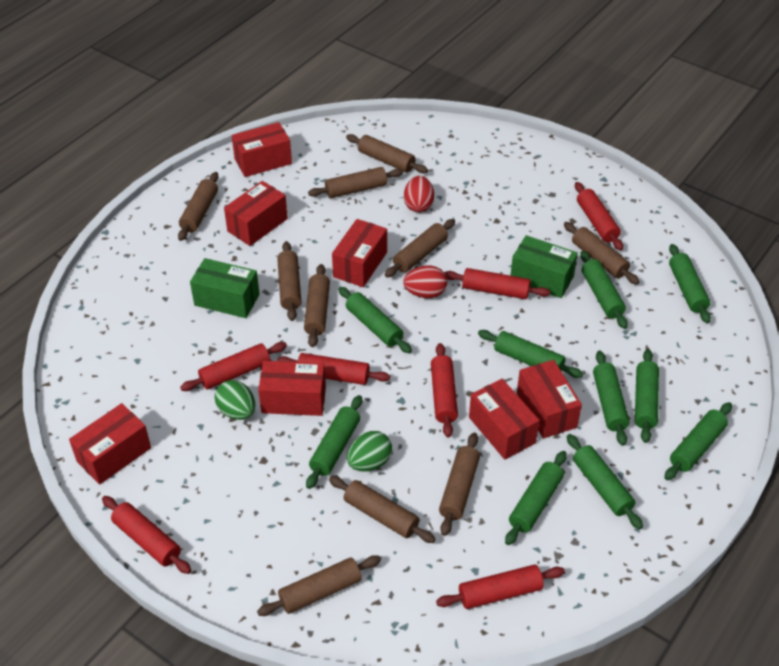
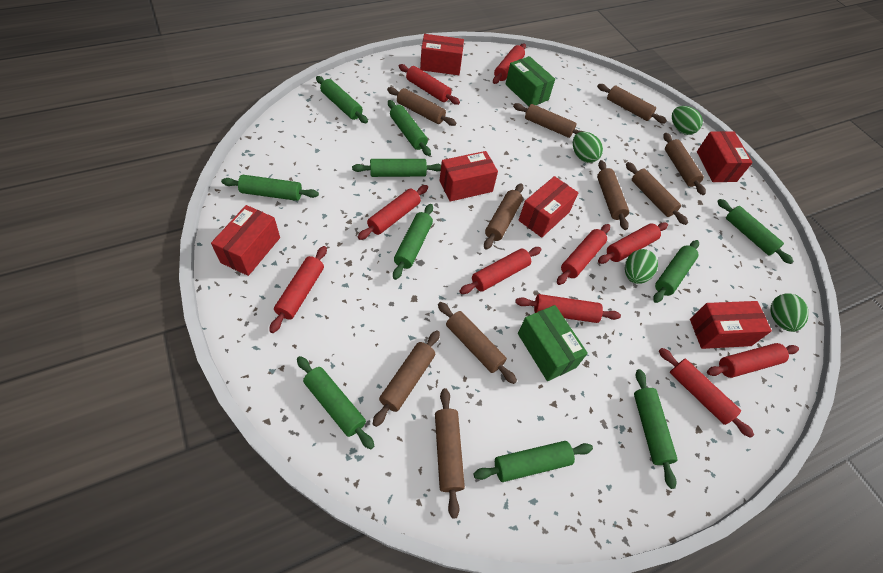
green egg: [215,380,256,420] [347,431,392,472] = 2 -> [573,132,603,163] [625,249,658,284] [672,106,703,135] [770,293,808,332] = 4
red box: [69,403,151,485] [224,181,288,246] [232,122,292,177] [258,361,326,416] [332,219,387,287] [469,379,540,460] [517,360,582,438] = 7 -> [211,205,280,276] [420,34,464,75] [439,151,498,202] [518,176,578,238] [690,301,772,349] [697,131,753,182] = 6
red egg: [403,265,447,298] [404,176,434,213] = 2 -> none = 0
red rolling pin: [102,496,191,574] [180,342,287,391] [277,353,390,385] [431,343,458,437] [436,565,565,609] [444,268,550,299] [575,182,623,251] = 7 -> [269,246,327,333] [358,185,428,240] [399,64,460,105] [460,247,542,294] [493,43,526,84] [515,294,621,323] [557,224,610,285] [598,222,668,264] [659,348,754,438] [707,343,799,378] = 10

